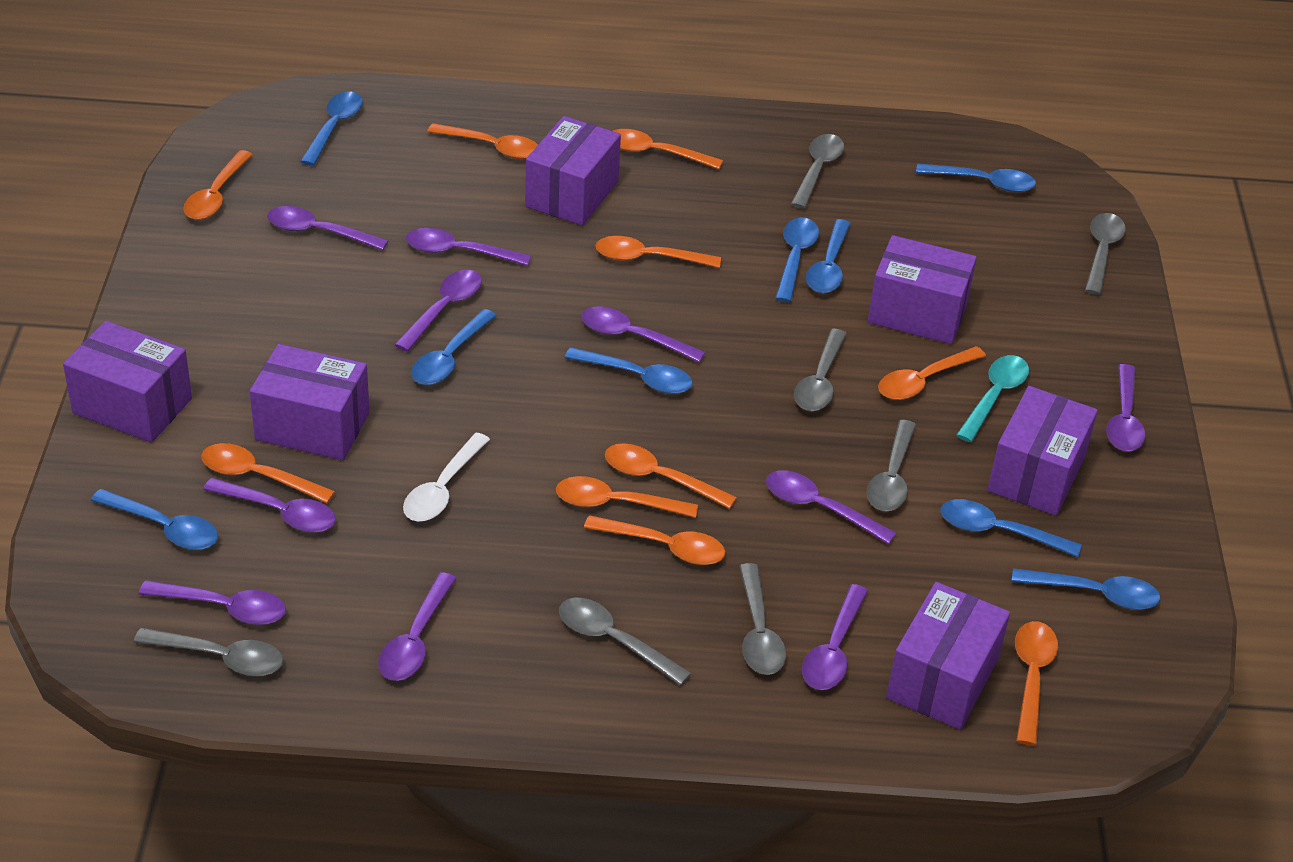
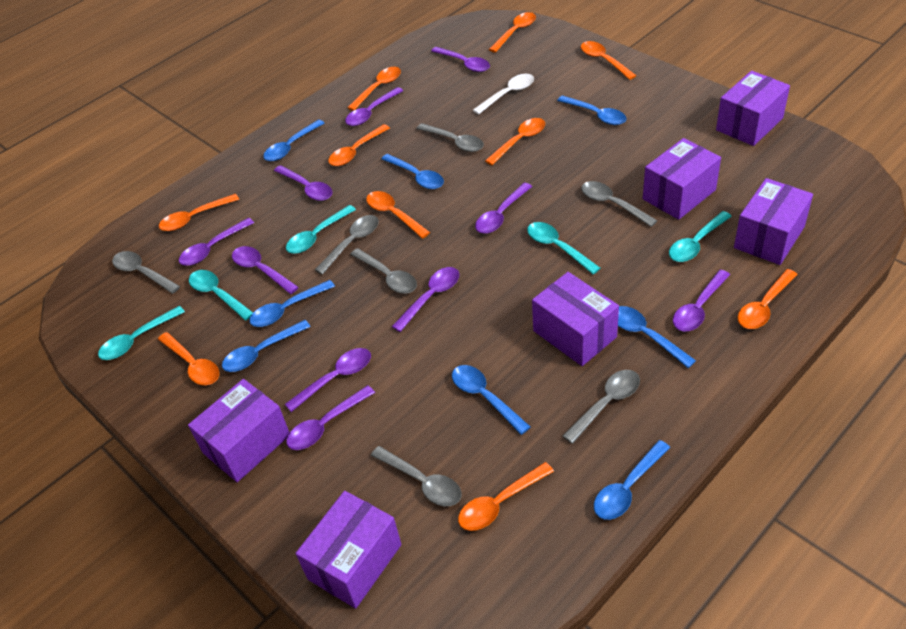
blue spoon: [91,489,218,550] [300,91,363,166] [411,309,497,385] [565,347,693,394] [775,218,819,302] [806,219,851,293] [916,164,1036,192] [941,499,1082,557] [1012,568,1161,610] = 9 -> [222,320,310,372] [249,280,335,327] [263,119,325,161] [381,154,444,189] [452,365,530,435] [557,95,627,125] [594,440,670,520] [618,306,696,368] = 8
turquoise spoon: [956,355,1029,442] = 1 -> [98,306,185,360] [189,270,253,321] [286,205,356,254] [527,222,600,274] [669,211,732,262] = 5

